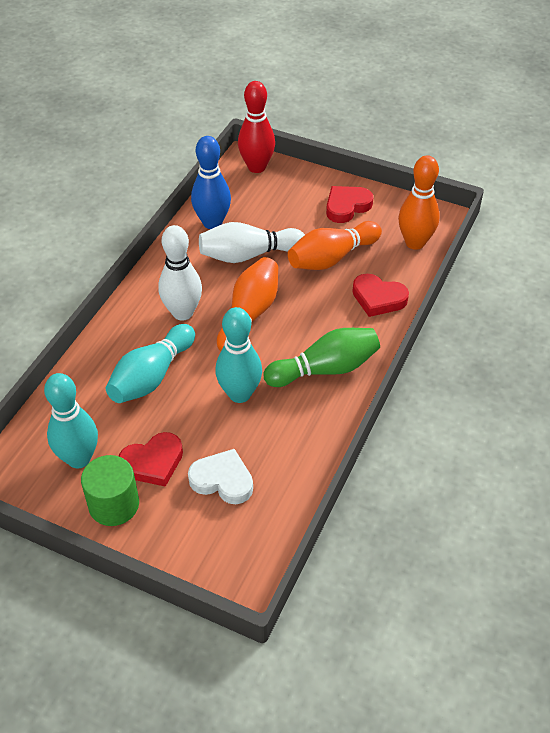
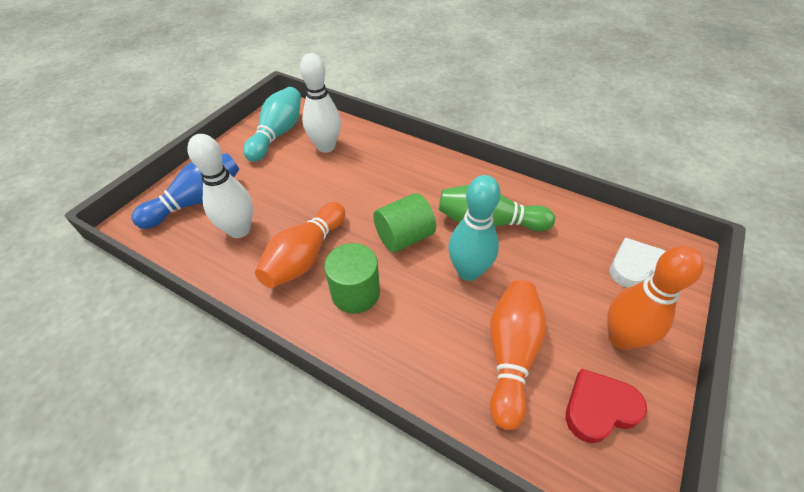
green cylinder: [81,455,139,526] = 1 -> [324,243,380,314] [373,193,436,253] = 2
red bowling pin: [238,81,275,173] = 1 -> none = 0
red heart: [119,432,183,487] [326,186,374,223] [352,274,409,317] = 3 -> [566,369,647,443] = 1
turquoise bowling pin: [44,373,98,468] [106,324,195,403] [215,307,262,403] = 3 -> [243,87,301,162] [448,175,501,281] = 2

